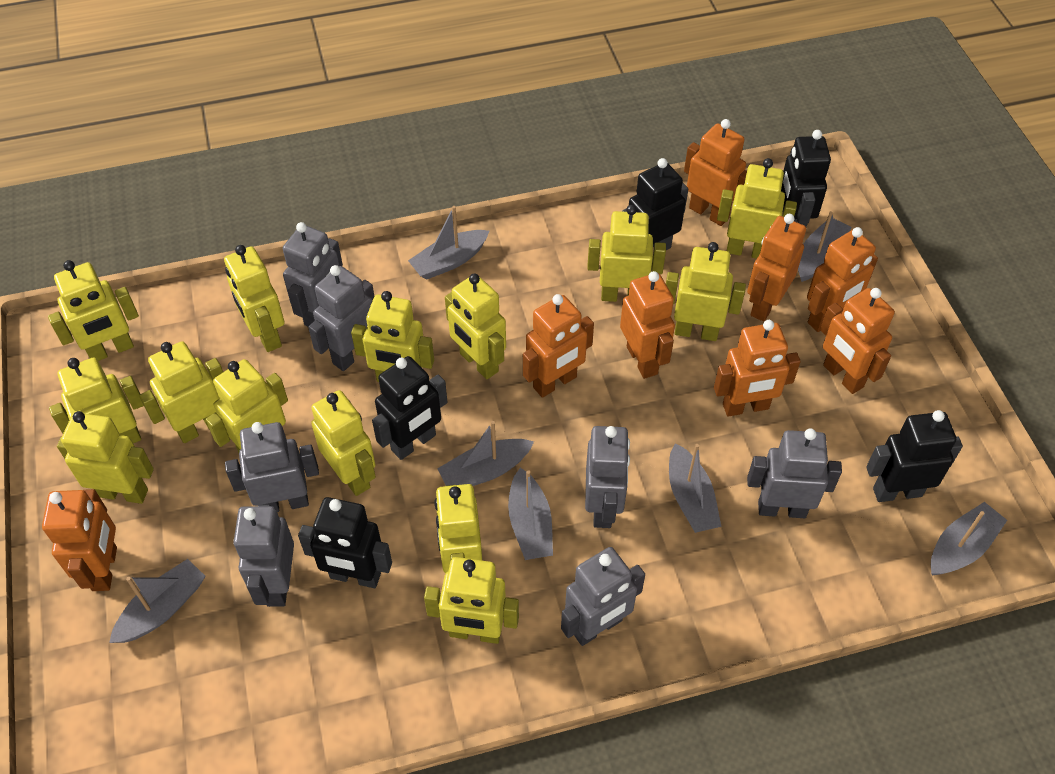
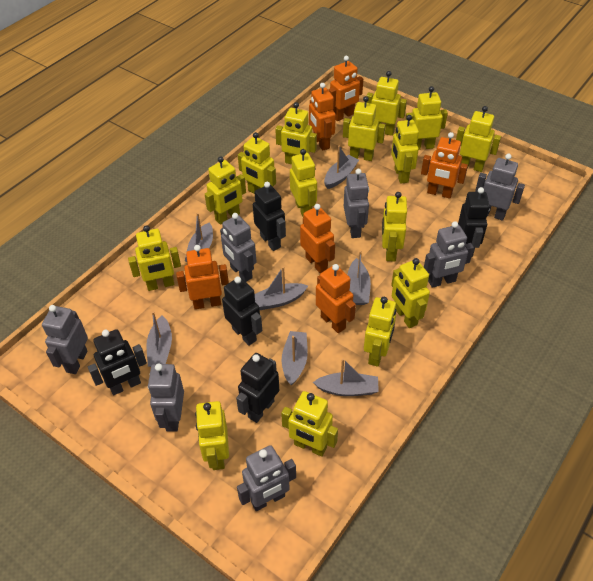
orange robot: [42,489,117,591] [523,294,594,398] [620,271,675,379] [684,119,747,226] [714,320,801,417] [747,214,806,321] [807,227,878,332] [820,288,895,394] = 8 -> [176,245,229,309] [300,204,335,273] [309,83,336,150] [316,264,356,333] [329,56,363,121] [421,132,468,199] = 6
yellow robot: [48,260,139,361] [49,357,144,443] [57,411,154,504] [139,341,223,443] [206,359,288,453] [224,245,285,352] [311,390,376,496] [351,291,434,382] [424,557,519,644] [434,484,482,573] [445,274,506,379] [587,205,666,302] [666,242,746,341] [717,158,797,259] = 14 -> [128,225,181,291] [195,401,229,470] [205,156,246,225] [238,132,276,194] [275,102,317,164] [281,391,338,457] [290,149,317,217] [343,96,385,161] [364,297,396,367] [367,71,407,136] [382,192,407,261] [391,115,419,184] [391,258,430,328] [405,86,448,150] [456,106,501,172] = 15

